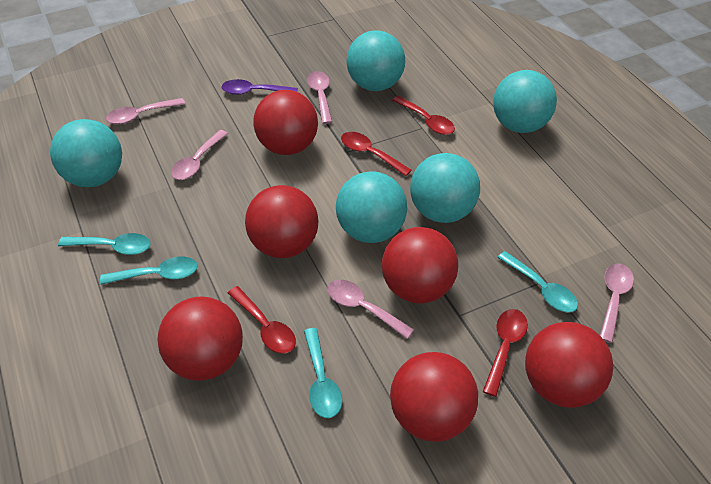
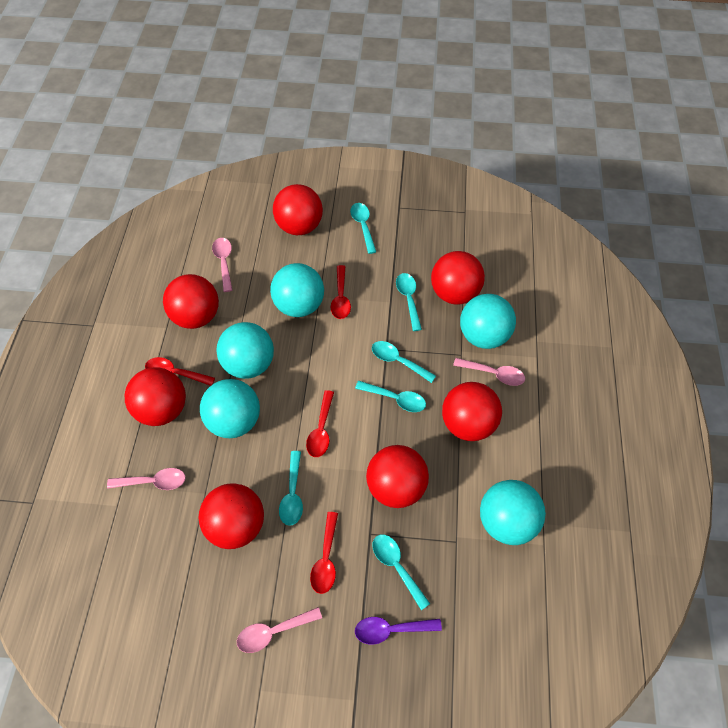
pink spoon: [106,98,185,125] [171,130,228,180] [307,71,332,124] [327,280,414,339] [600,263,634,343] = 5 -> [107,468,186,490] [212,238,232,292] [237,607,322,653] [453,358,525,386] = 4
red ball: [157,296,243,381] [245,185,319,258] [253,90,318,155] [382,227,458,304] [390,352,478,442] [525,322,613,408] = 6 -> [125,367,186,426] [163,274,219,329] [198,483,264,549] [273,184,323,235] [366,445,429,508] [431,251,485,305] [442,382,502,441] = 7
turquoise spoon: [58,233,151,255] [100,256,198,285] [304,328,342,418] [497,251,578,313] = 4 -> [279,451,303,526] [350,203,376,254] [355,381,426,412] [372,341,436,383] [373,535,430,610] [396,273,422,331] = 6

